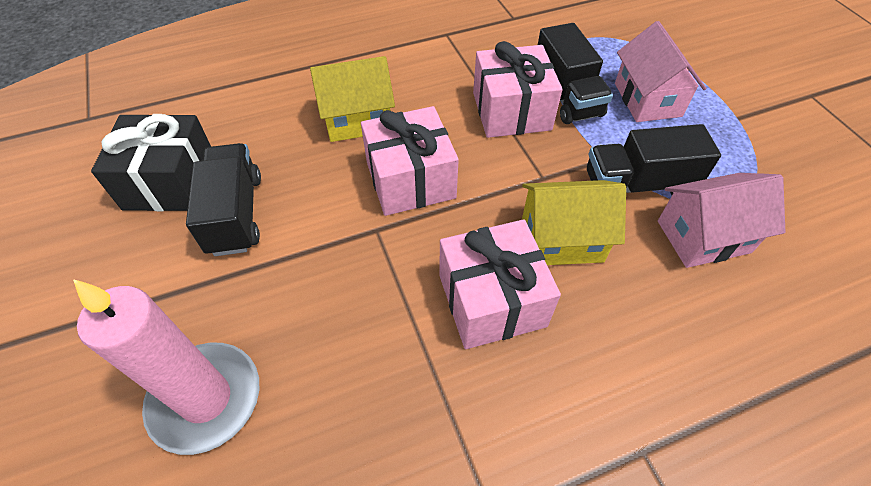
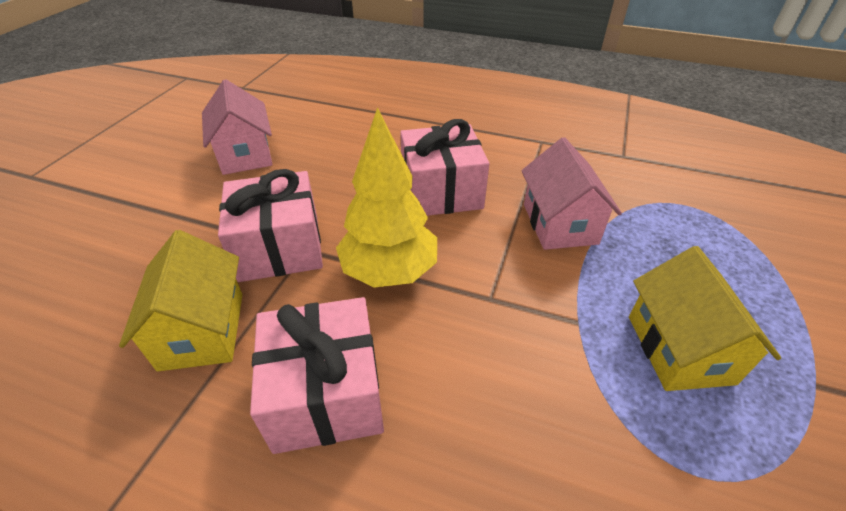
black gift: [91,114,211,211] = 1 -> none = 0
black truck: [186,143,261,256] [538,23,613,124] [587,124,721,195] = 3 -> none = 0
pink candle: [73,279,259,455] = 1 -> none = 0
yellow tree: none = 0 -> [336,107,437,288] = 1

